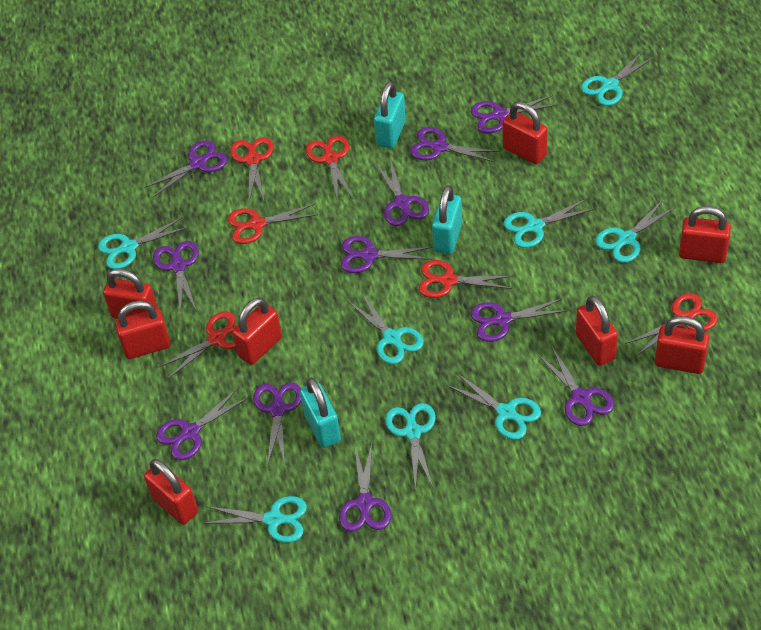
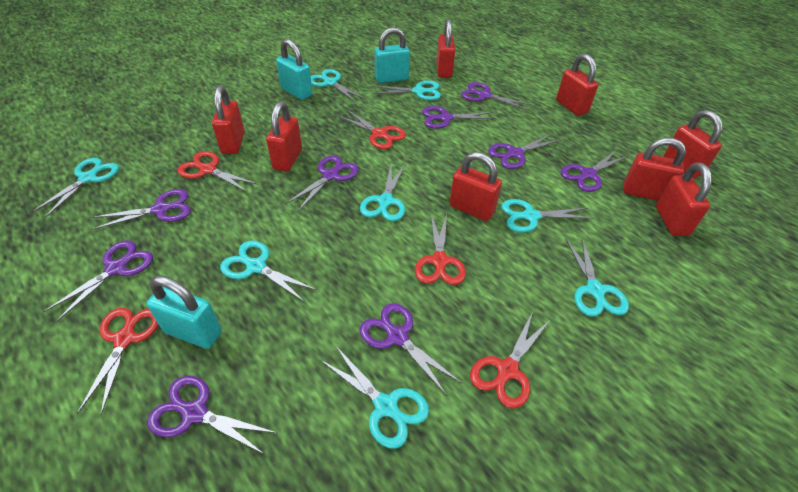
purple scissors: [144,140,228,197] [153,241,199,314] [156,388,248,460] [253,382,301,466] [339,443,391,532] [341,236,432,273] [376,159,429,226] [410,127,499,162] [470,95,558,133] [471,298,566,342] [537,345,614,426] = 11 -> [43,240,153,322] [92,189,191,230] [147,376,277,455] [286,156,359,211] [360,303,461,396] [422,106,496,129] [461,82,532,110] [488,134,561,169] [561,150,628,192] = 9
red scissors: [158,312,236,379] [228,204,318,244] [230,137,274,202] [306,135,353,202] [419,260,513,298] [626,293,718,356] = 6 -> [77,308,159,415] [178,151,258,192] [338,110,406,149] [415,214,466,285] [470,311,551,409] = 5

